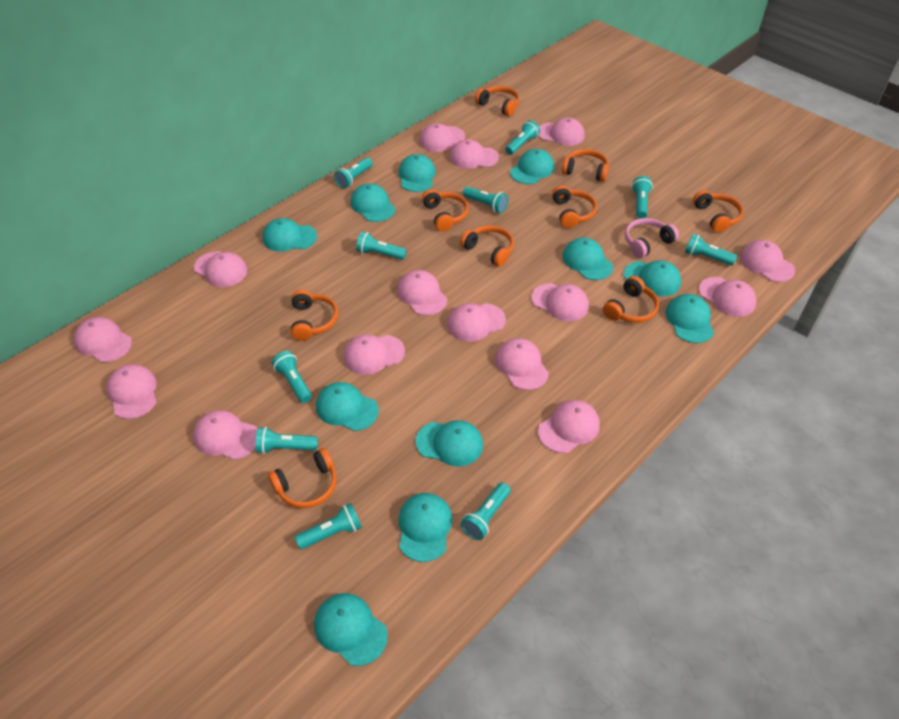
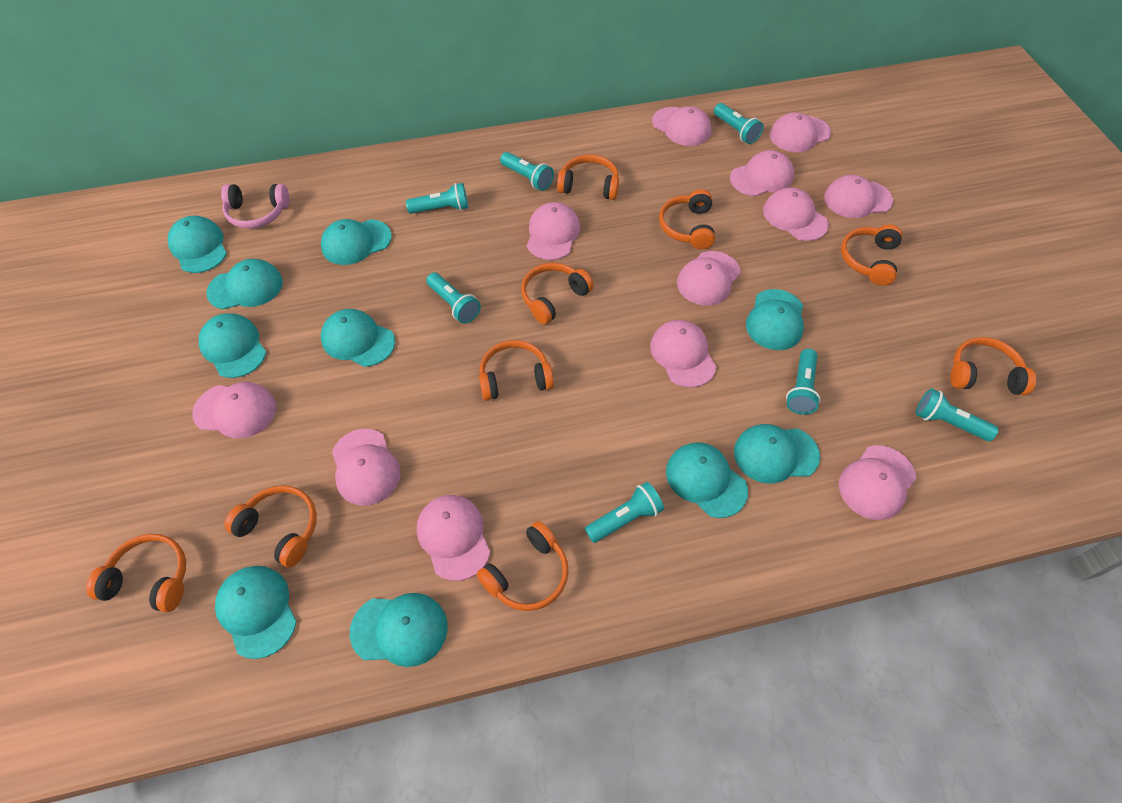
pink cap: [74,317,132,362] [107,364,157,419] [193,410,257,460] [194,251,248,287] [343,334,405,375] [397,270,447,315] [419,123,465,152] [447,303,506,342] [450,139,499,169] [495,338,549,390] [532,283,589,321] [538,117,585,146] [538,400,600,453] [699,277,757,317] [740,240,795,282] = 15 -> [192,382,276,438] [332,429,401,505] [417,495,490,581] [527,202,580,260] [650,320,717,388] [652,106,711,146] [677,251,741,306] [730,150,794,196] [763,187,829,241] [770,112,831,152] [824,175,893,218] [839,445,916,520] = 12
turquoise cap: [263,218,317,251] [314,593,388,666] [316,382,379,431] [351,183,396,222] [399,154,436,192] [399,493,452,562] [416,420,483,467] [510,149,554,184] [563,237,613,280] [624,260,681,296] [665,294,714,343] = 11 -> [168,216,227,273] [199,313,266,378] [206,259,283,310] [215,566,297,659] [321,219,392,265] [321,309,395,367] [350,593,448,667] [666,442,748,518] [734,424,820,484] [746,289,804,350] = 10
turquoise flashlight: [255,427,318,454] [272,351,312,403] [295,503,362,549] [334,157,373,189] [356,232,407,260] [461,483,511,540] [463,186,508,213] [505,120,540,155] [632,176,653,218] [685,233,737,266] = 10 -> [406,183,468,214] [426,273,481,324] [500,152,554,191] [585,482,664,543] [714,103,764,144] [786,349,820,415] [916,388,999,441] = 7

